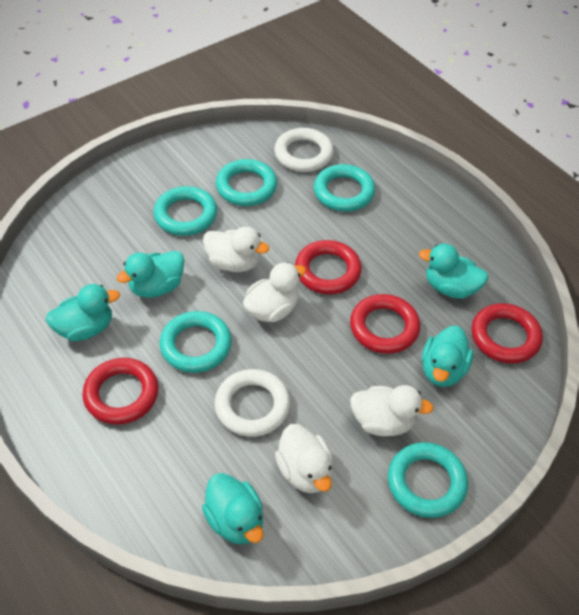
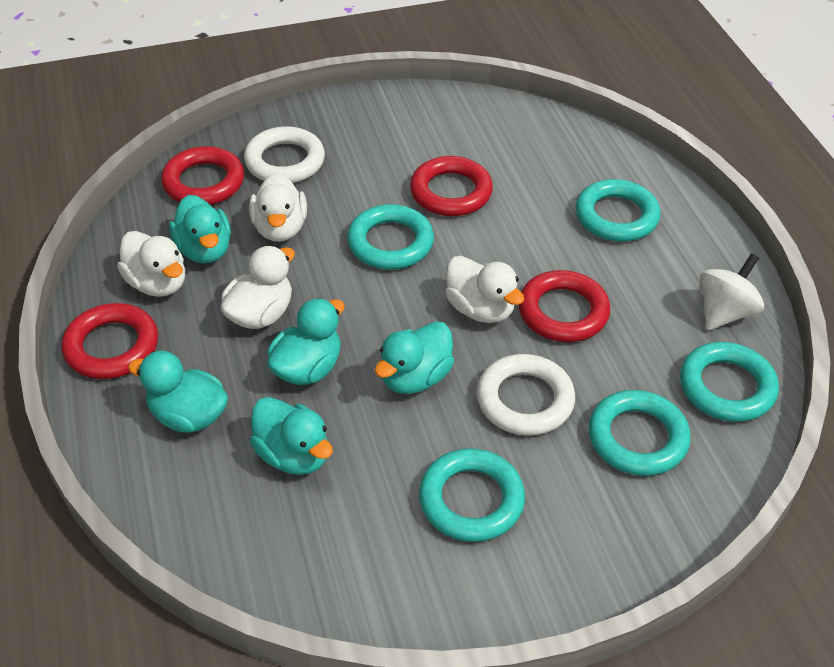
white spinning top: none = 0 -> [700,253,764,330] = 1

